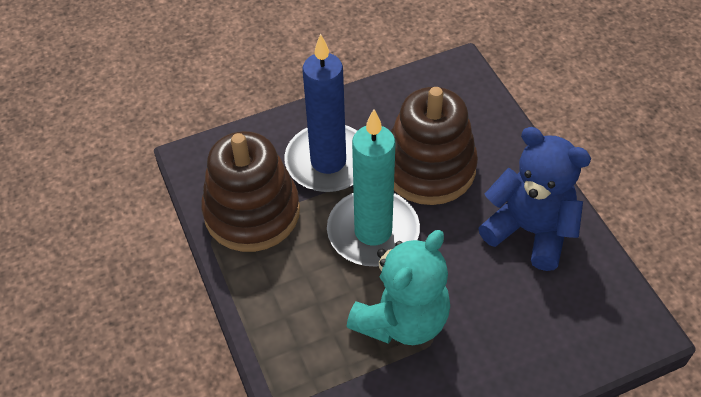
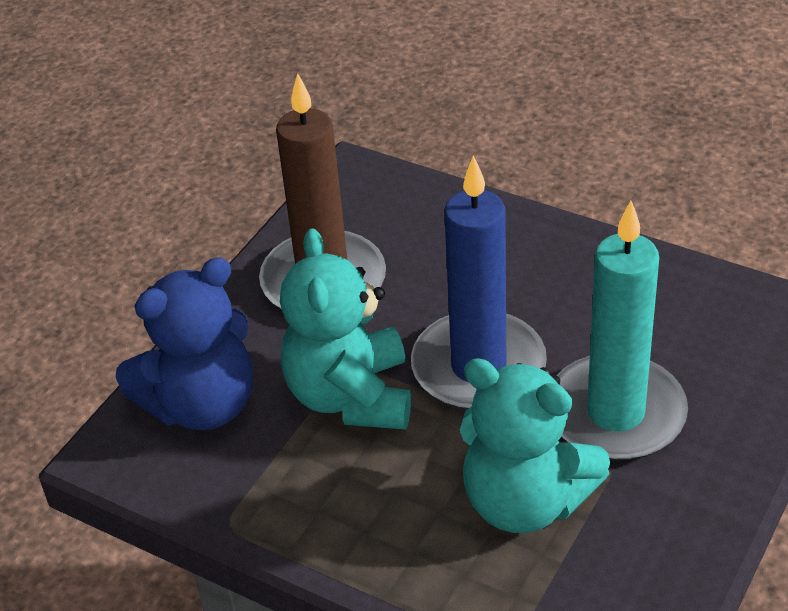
brown candle: none = 0 -> [259,73,386,309] = 1
brown stacking toy: [201,131,300,252] [391,87,478,205] = 2 -> none = 0
turquoise teddy bear: [346,230,450,345] = 1 -> [280,228,411,429] [460,358,610,533] = 2

